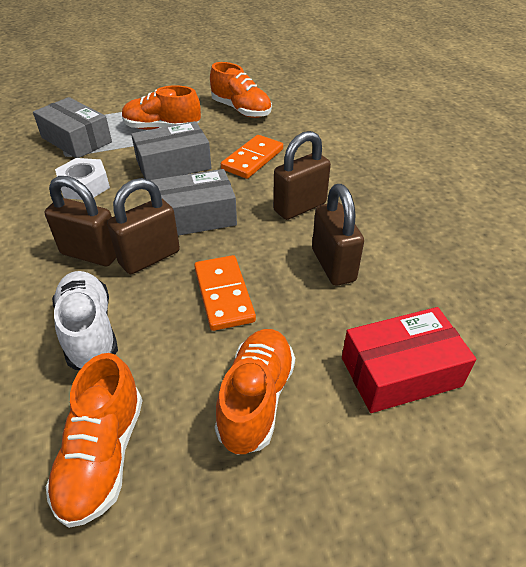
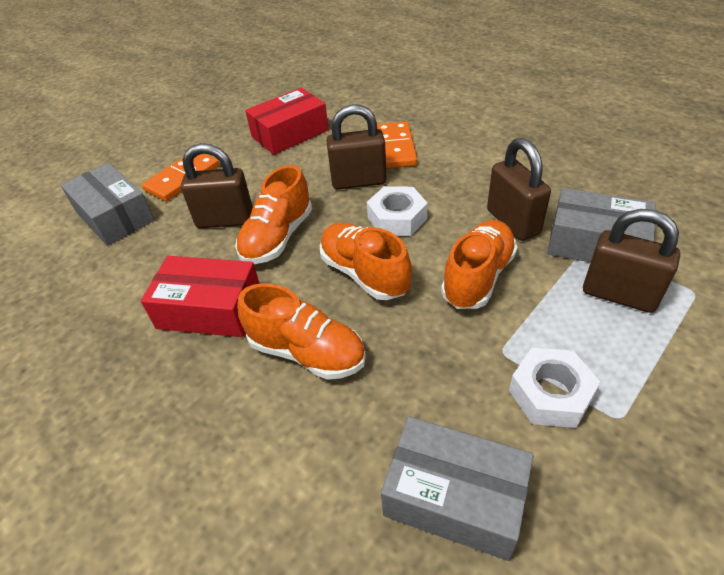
red box: [342,307,477,413] = 1 -> [141,256,260,337] [245,88,329,155] = 2
white nut: [55,158,110,200] = 1 -> [367,186,428,236] [509,348,600,428] = 2
white shoe: [52,271,118,370] = 1 -> none = 0

